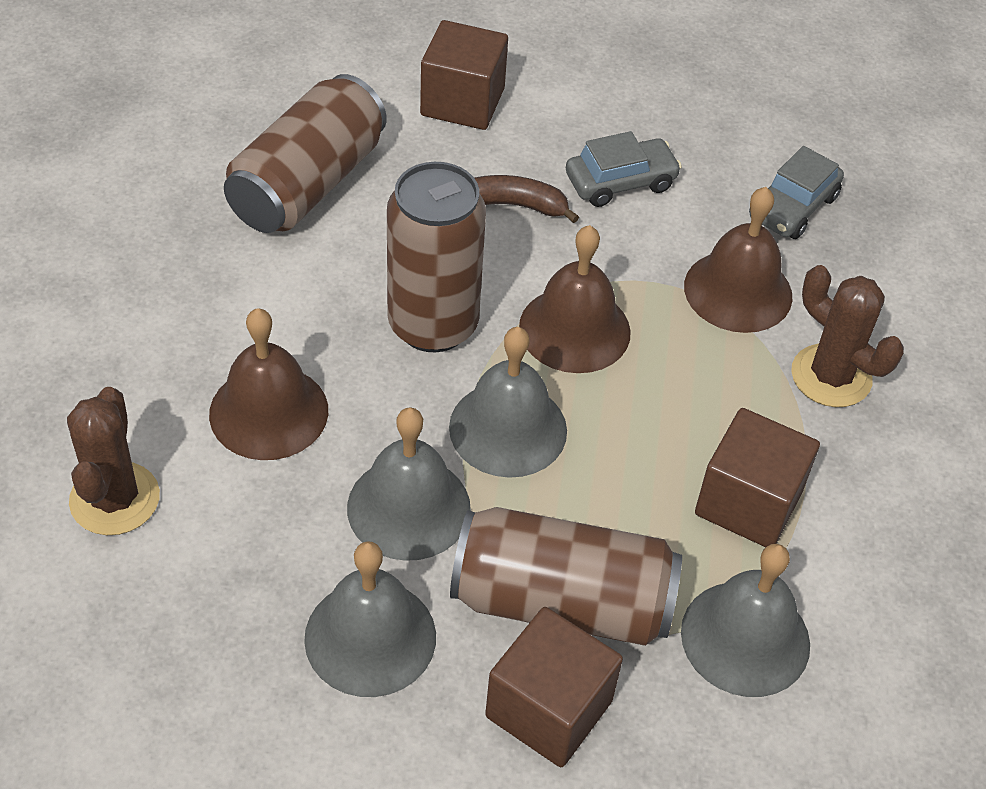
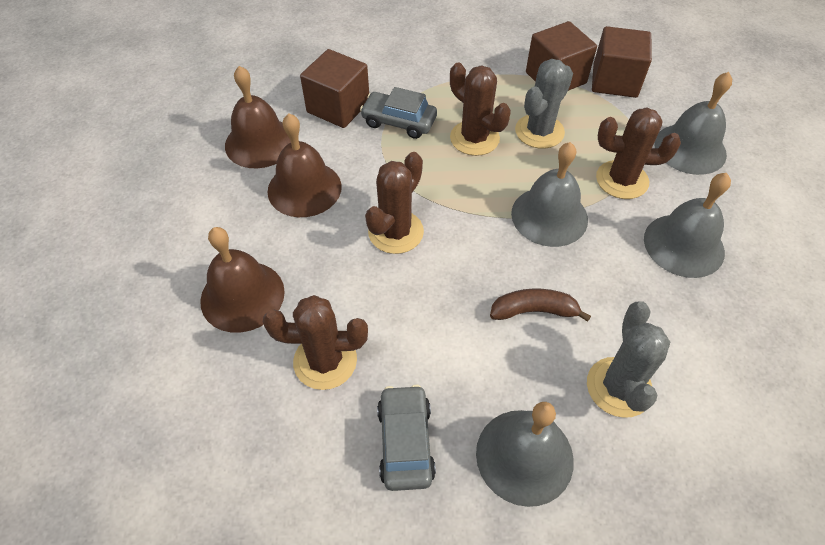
brown cactus: [67,387,160,535] [791,265,904,407] = 2 -> [263,295,368,390] [365,152,424,254] [450,63,511,156] [596,108,681,199] = 4
brown can: [224,74,387,233] [387,162,486,352] [450,507,682,646] = 3 -> none = 0
grey cactus: none = 0 -> [515,59,573,149] [587,301,670,418] = 2

